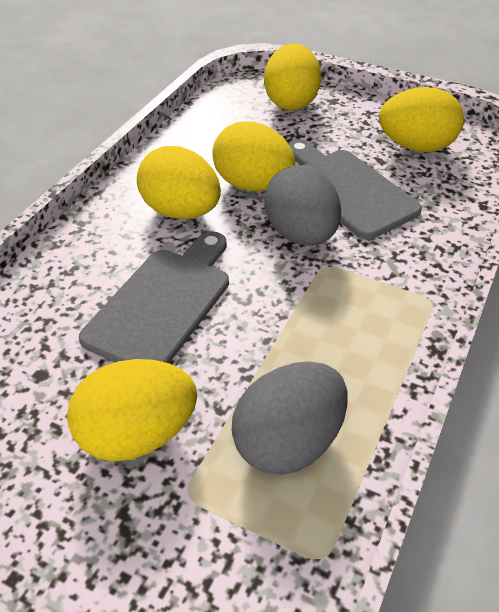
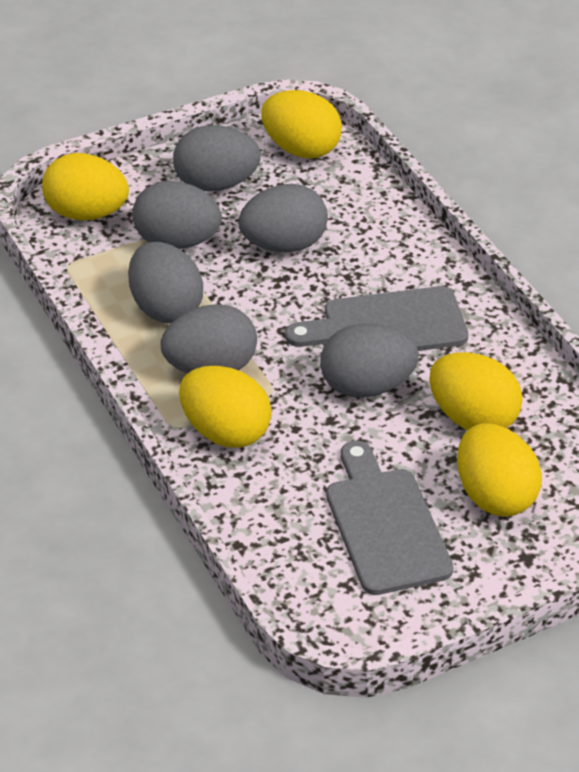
grey egg: [232,361,347,475] [264,165,341,246] = 2 -> [128,242,203,323] [132,181,222,249] [161,304,257,374] [173,125,261,192] [238,184,328,252] [320,323,419,398] = 6

